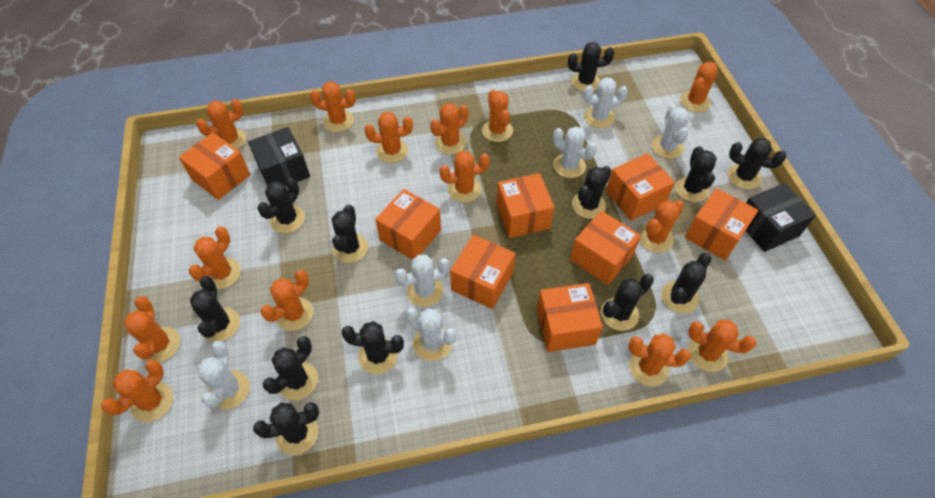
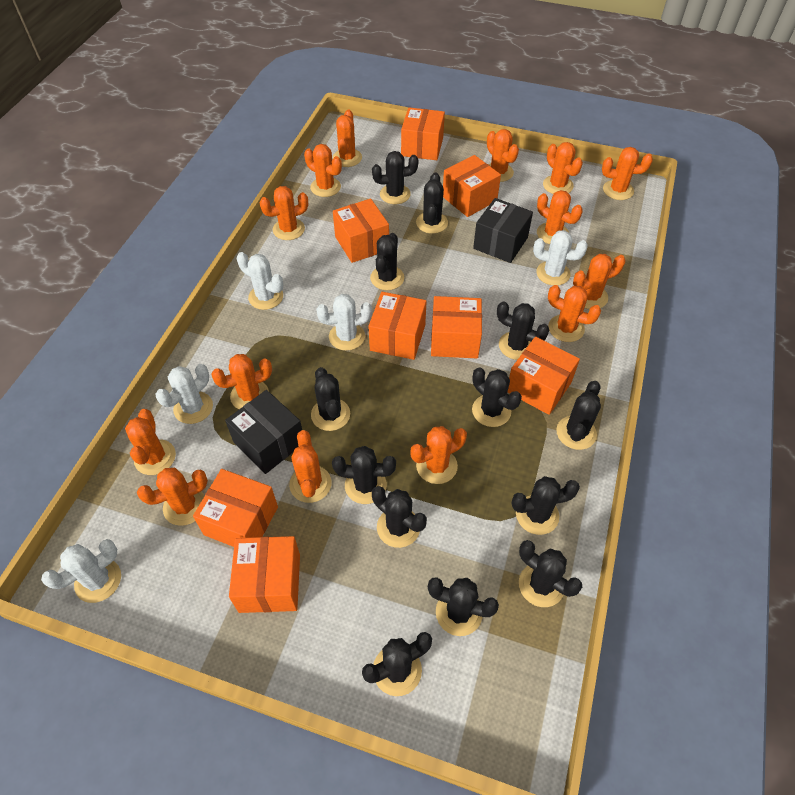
black cactus: [190,276,240,342] [253,402,319,455] [257,178,305,233] [263,336,318,400] [332,205,368,263] [341,321,404,374] [568,42,614,91] [572,166,611,219] [601,274,654,331] [661,253,712,314] [675,146,717,202] [727,138,786,189] = 12 -> [311,367,350,431] [332,446,396,504] [362,632,432,696] [370,233,404,290] [372,151,418,204] [372,486,427,548] [416,173,448,234] [428,578,499,636] [472,367,522,427] [497,301,549,360] [512,476,580,535] [519,540,582,607] [556,381,601,450] = 13
white cactus: [197,341,250,410] [395,255,450,307] [406,307,456,361] [553,126,597,178] [583,78,628,128] [652,105,689,159] = 6 -> [41,539,121,603] [156,364,213,424] [237,252,283,310] [316,294,372,351] [533,230,588,286] = 5

